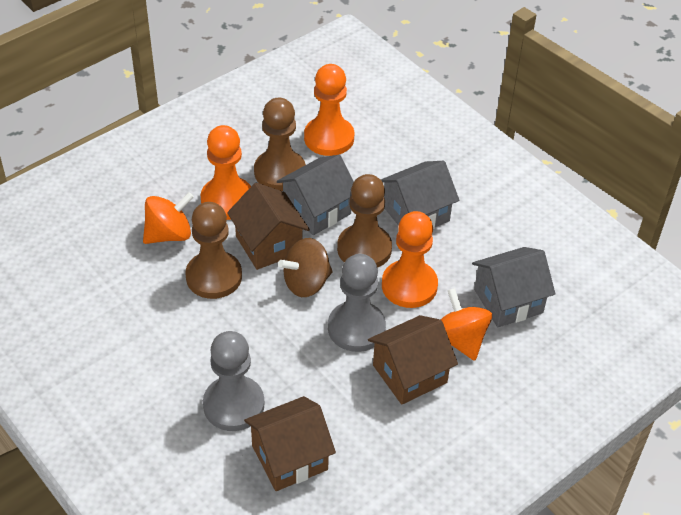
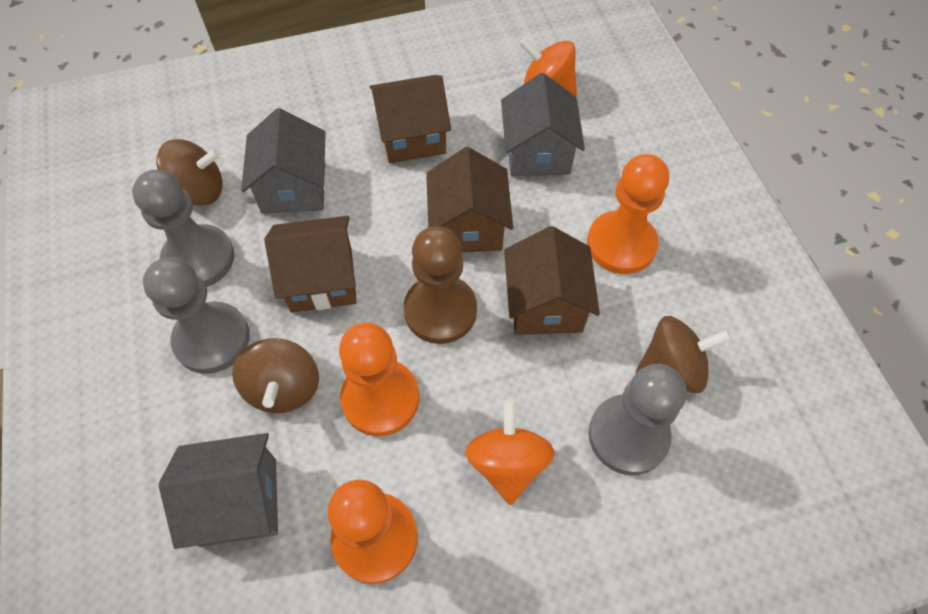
brown house: [227,182,310,270] [244,396,336,491] [368,315,458,405] = 3 -> [264,216,357,313] [370,75,451,163] [426,147,513,252] [504,226,600,335] = 4
brown pawn: [185,202,242,299] [254,98,306,191] [337,174,392,268] = 3 -> [404,226,477,344] = 1
brown spinning top: [278,238,333,297] = 1 -> [156,139,223,206] [232,338,319,413] [636,316,732,393] = 3
grey pawn: [203,331,264,431] [328,254,386,352] = 2 -> [132,170,234,287] [143,257,250,374] [589,364,687,475] = 3

